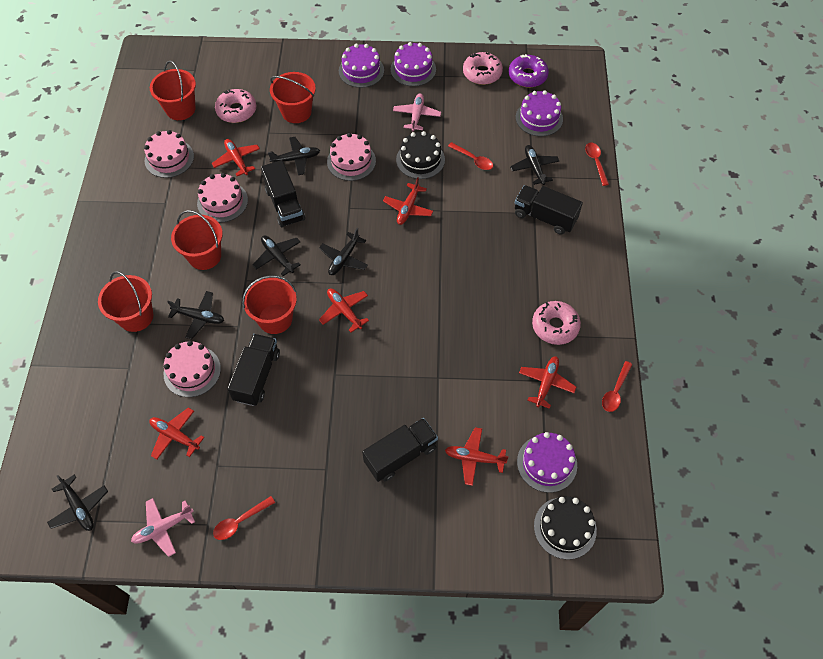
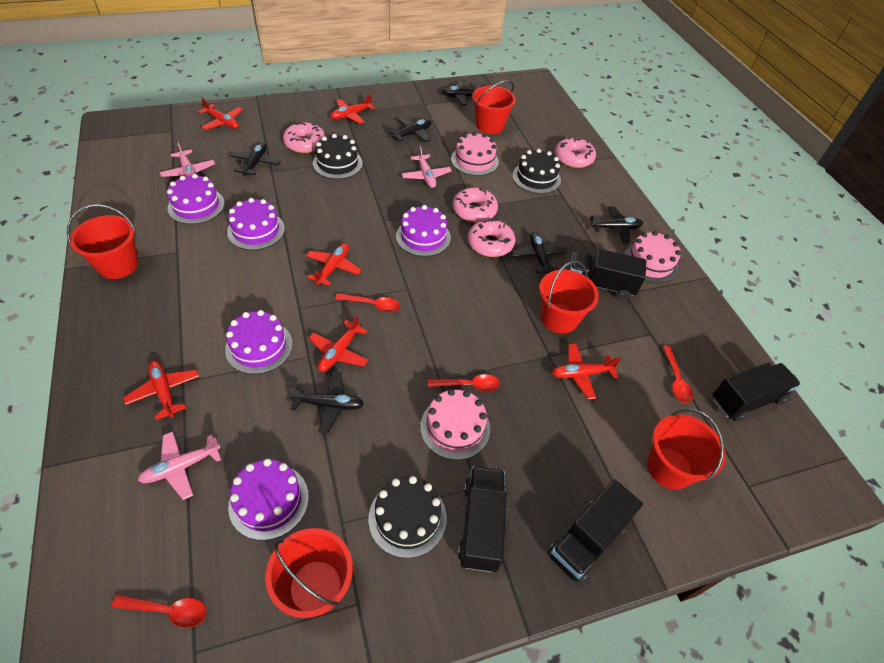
black cake: [396,131,445,179] [534,496,597,560] = 2 -> [313,134,363,179] [368,476,447,558] [512,149,561,194] = 3
pink cake: [144,130,194,178] [164,341,221,397] [197,173,248,223] [327,133,376,181] = 4 -> [420,389,490,460] [451,132,499,176] [624,231,681,283] = 3
pink donut: [215,89,256,123] [463,52,503,85] [532,301,581,345] = 3 -> [283,121,326,153] [453,187,498,222] [468,218,515,257] [555,137,596,168] = 4
pink plane: [131,498,195,557] [393,94,441,131] = 2 -> [138,431,221,500] [160,141,215,177] [402,146,452,188] = 3
purple cake: [339,44,384,88] [391,42,436,86] [516,90,563,136] [517,432,577,493] = 4 -> [167,174,225,224] [225,310,293,374] [227,198,285,250] [228,459,309,540] [396,205,451,257] = 5
purple donut: [509,54,549,87] = 1 -> none = 0

